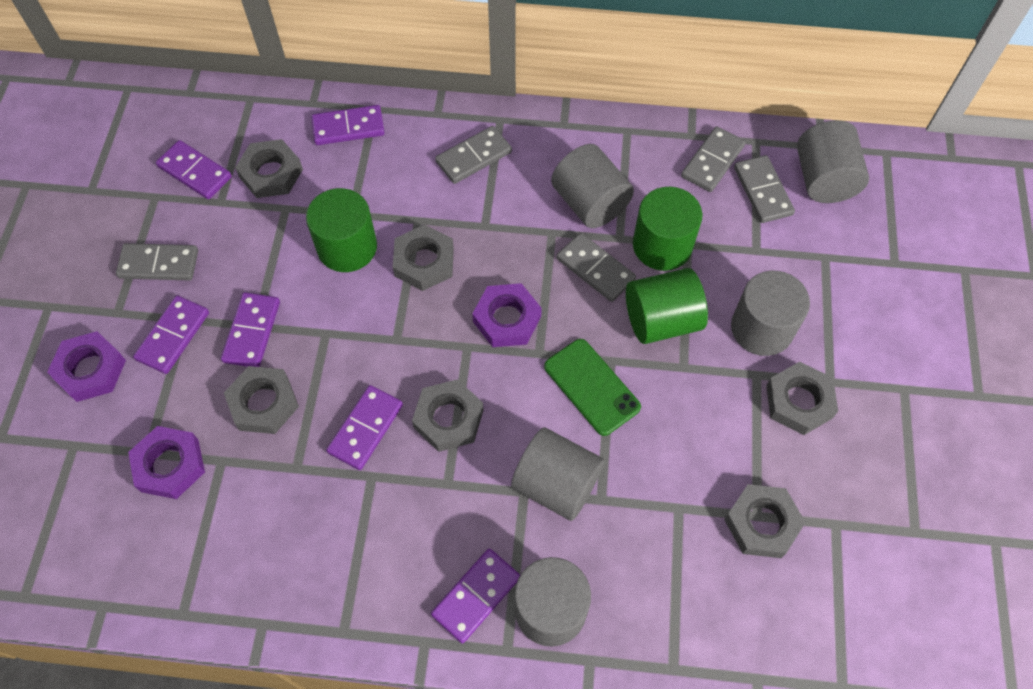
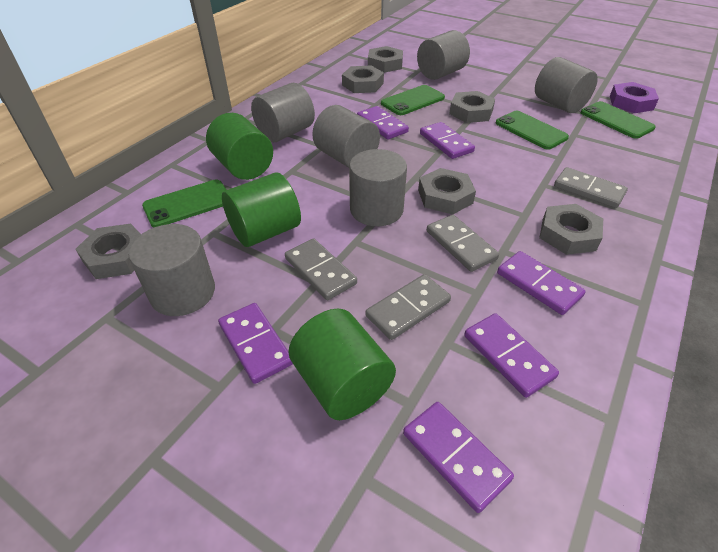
green phone: [544,339,641,436] = 1 -> [142,180,227,227] [381,85,445,115] [496,111,569,149] [581,101,656,139] = 4
grey cylinder: [511,428,604,521] [515,557,591,647] [551,144,634,228] [731,271,810,356] [797,120,869,203] = 5 -> [129,224,215,316] [251,83,315,142] [313,105,380,168] [349,149,407,226] [417,30,470,80] [535,57,598,113] = 6
grey domino: [116,243,198,280] [435,126,512,184] [557,233,636,302] [681,126,746,192] [734,155,795,223] = 5 -> [285,238,357,300] [365,274,451,340] [427,215,499,272] [554,167,628,208] = 4
purple nut: [47,331,126,402] [128,426,205,499] [472,283,542,347] = 3 -> [610,82,659,113] = 1

